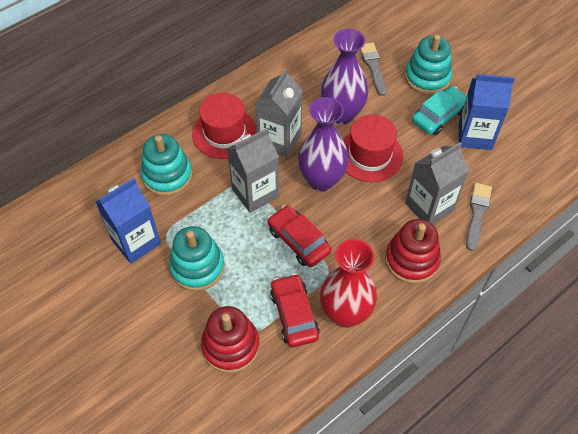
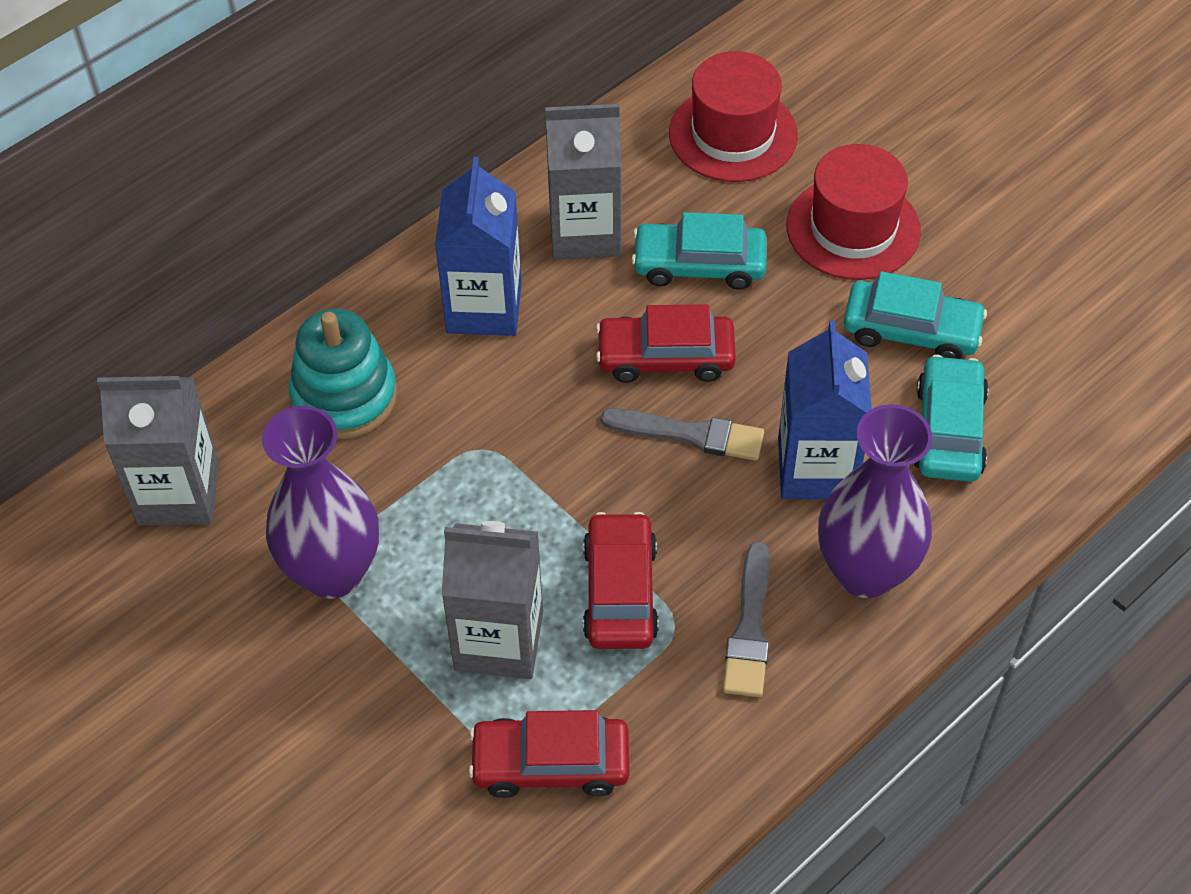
red car: [268,205,332,267] [270,274,320,348] = 2 -> [468,710,629,798] [583,512,659,649] [596,304,736,383] = 3
red stacking toy: [201,306,260,373] [385,219,441,284] = 2 -> none = 0
red vase: [320,239,377,328] = 1 -> none = 0
turquoise car: [412,86,467,135] = 1 -> [631,212,767,290] [844,271,987,359] [914,355,989,482] = 3
turquoise stacking toy: [141,134,192,196] [169,226,225,291] [405,34,452,94] = 3 -> [289,308,397,439] = 1

